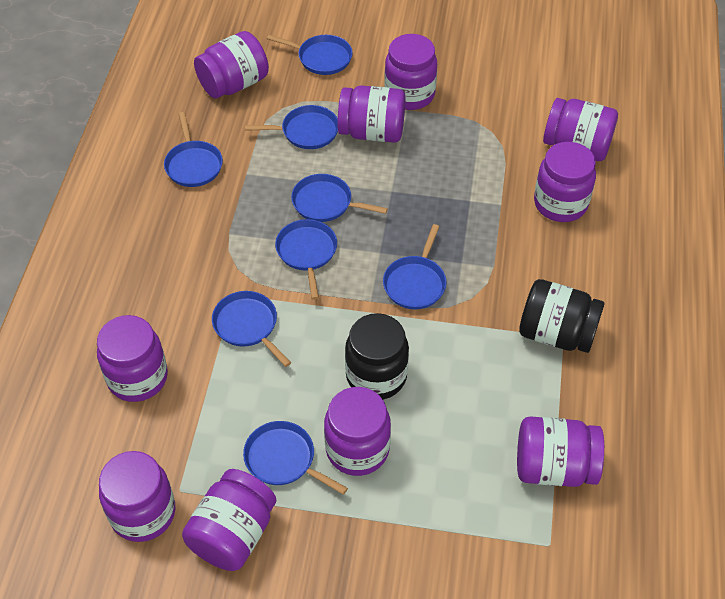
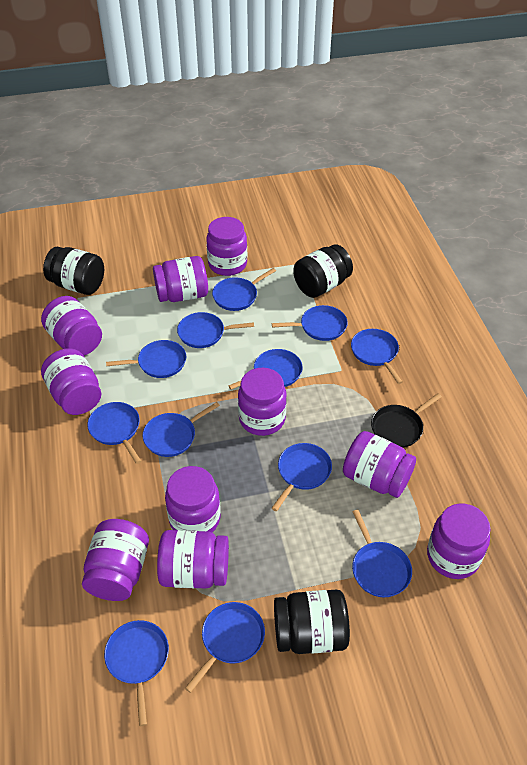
black jar: [345,313,409,399] [519,279,605,353] = 2 -> [43,247,104,295] [274,590,350,654] [293,244,353,298] = 3
black pan: none = 0 -> [371,393,442,448] = 1
blue pan: [164,112,223,187] [212,291,291,367] [243,421,348,495] [245,105,338,149] [267,35,353,75] [275,219,337,300] [291,174,388,222] [383,224,446,309] = 8 -> [87,402,141,464] [104,620,169,726] [106,340,186,378] [143,402,220,457] [177,312,254,348] [185,602,265,693] [212,268,276,311] [228,349,303,389] [272,305,348,341] [272,443,332,511] [351,329,403,384] [352,510,412,597] = 12

